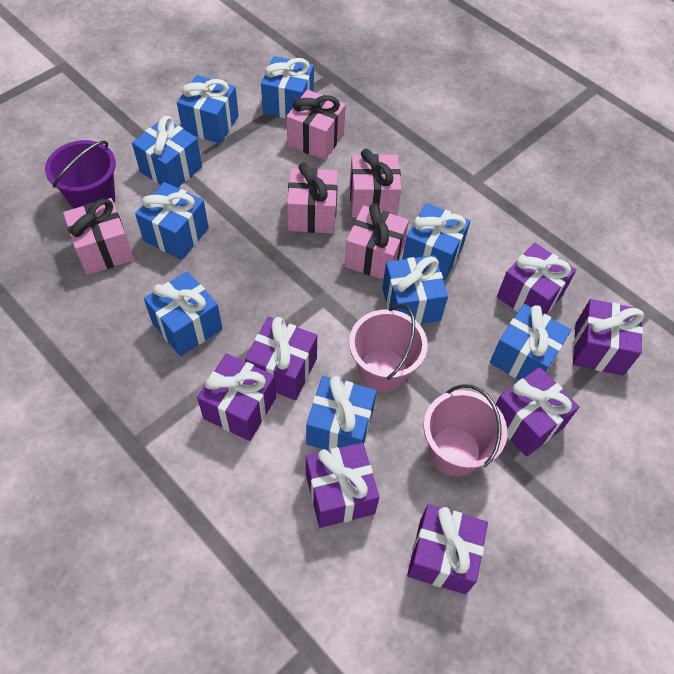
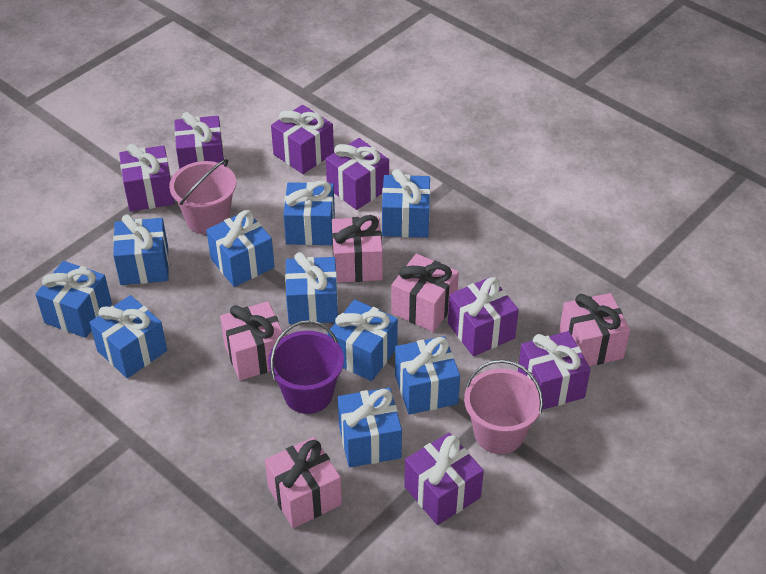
blue gift: [132,116,202,188] [135,182,209,260] [144,271,222,356] [177,75,239,144] [261,56,314,118] [306,376,377,451] [382,255,448,325] [402,203,470,280] [490,304,571,380] = 9 -> [35,261,112,338] [89,295,167,378] [113,214,169,285] [206,210,275,287] [283,181,335,245] [285,252,338,324] [328,299,398,381] [338,387,402,467] [382,169,431,238] [395,336,460,415] = 10

